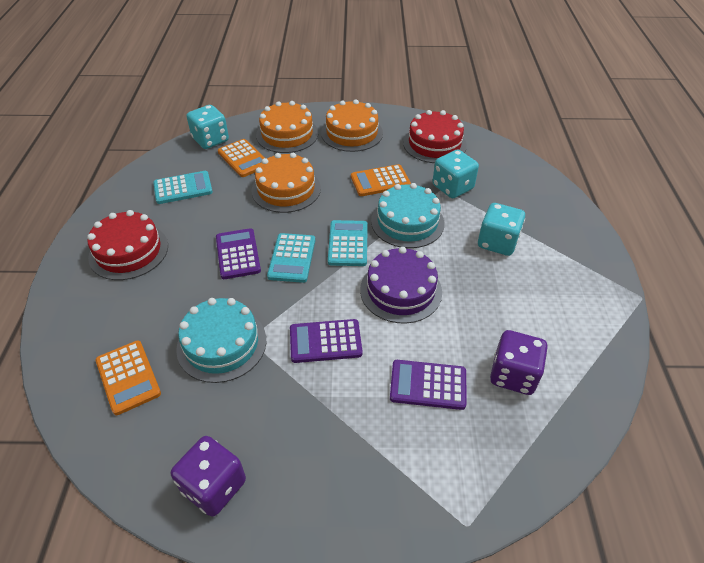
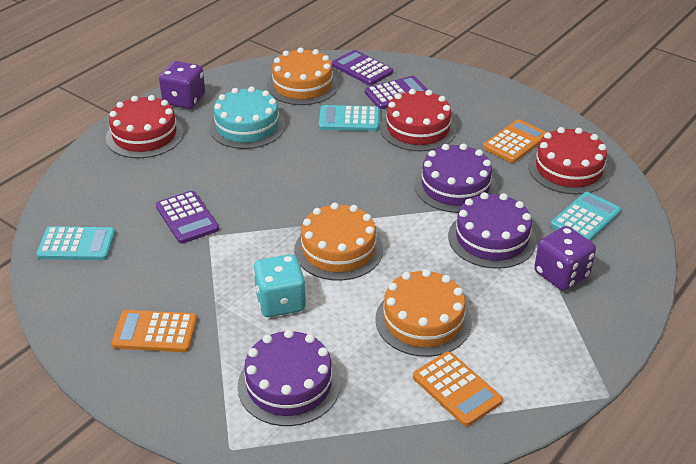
purple cake: [360,247,442,323] = 1 -> [237,329,340,426] [414,144,497,213] [448,192,537,269] = 3
red cake: [87,210,168,280] [403,110,467,163] = 2 -> [106,95,184,158] [380,89,456,151] [528,127,610,194] = 3
turquoise cake: [176,298,266,383] [371,183,445,248] = 2 -> [209,86,285,149] = 1
turquoise dice: [187,105,229,149] [432,150,479,199] [478,203,525,256] = 3 -> [253,254,306,317] = 1

